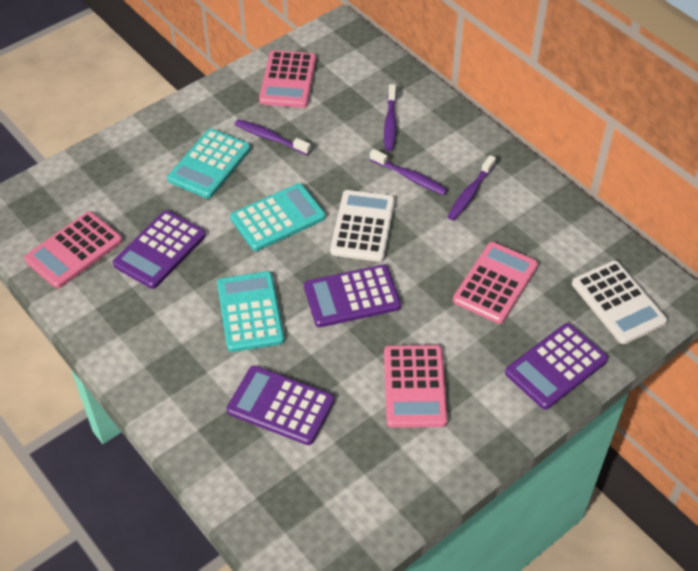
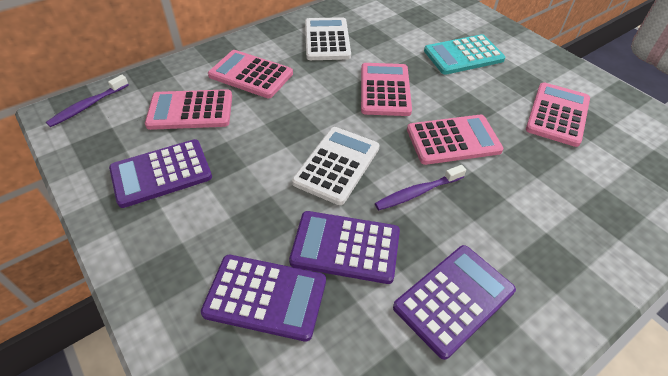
pink calculator: [24,211,122,288] [259,50,316,108] [384,345,447,428] [453,242,538,324] = 4 -> [145,89,232,130] [208,50,293,98] [361,63,412,116] [407,115,504,165] [526,83,590,147] = 5
purple toothbrush: [234,119,311,155] [370,149,448,195] [384,84,397,151] [447,155,496,221] = 4 -> [46,75,129,127] [375,165,466,210] = 2
turquoise calculator: [167,129,251,199] [217,271,284,352] [230,183,326,251] = 3 -> [424,34,505,75] = 1

